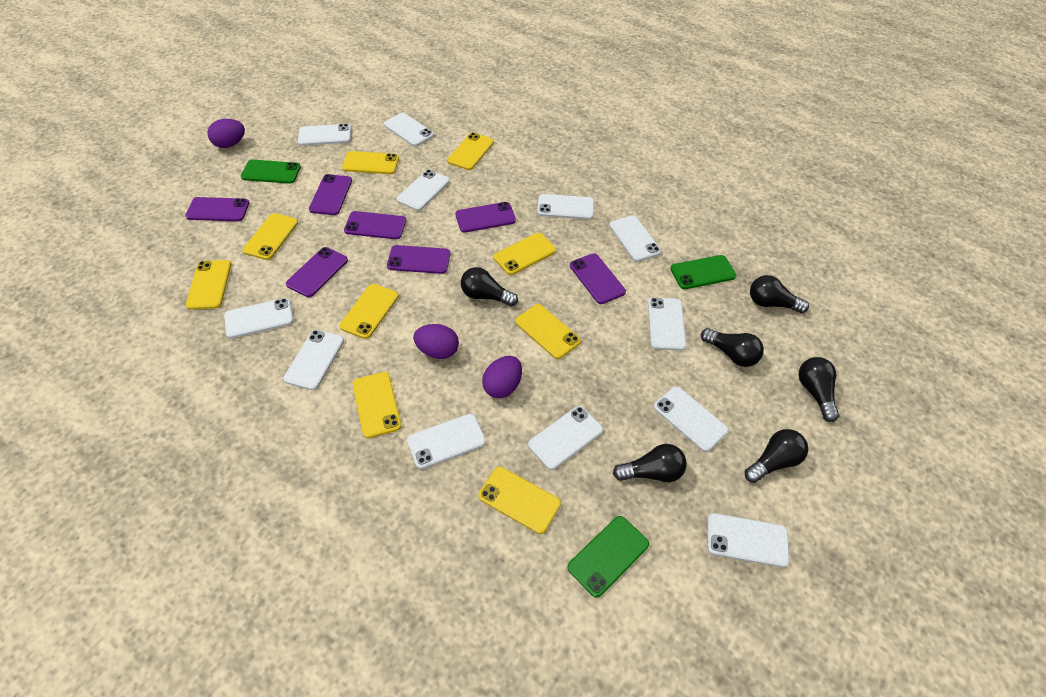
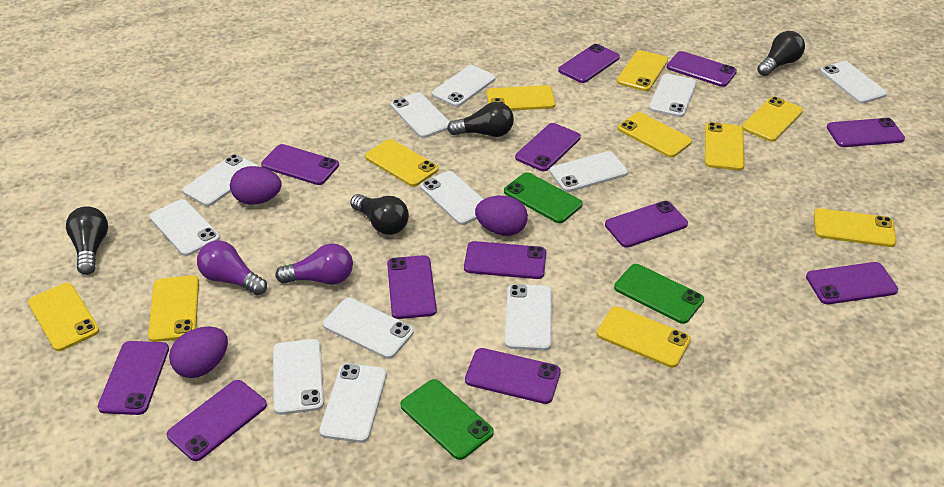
black light bulb: [461,267,518,306] [613,444,687,482] [701,328,764,367] [745,429,808,483] [750,275,809,313] [799,357,839,422] = 6 -> [66,206,108,275] [350,194,409,235] [447,102,514,137] [757,31,805,76] = 4
purple light bulb: none = 0 -> [197,240,267,295] [275,243,353,285] = 2
purple phone: [185,197,249,221] [286,247,348,297] [309,174,352,215] [344,211,406,239] [387,245,450,274] [455,202,516,233] [570,253,626,304] = 7 -> [98,341,169,415] [167,380,267,461] [261,144,339,185] [387,255,437,319] [464,241,546,279] [465,348,561,404] [515,123,581,171] [558,44,620,83] [605,201,688,248] [667,51,737,87] [806,262,898,304] [827,118,905,147] = 12
yellow phone: [186,260,231,310] [243,213,298,260] [339,284,399,339] [342,151,399,174] [353,372,402,438] [447,132,494,170] [478,467,561,534] [493,233,556,275] [515,304,581,359] = 9 -> [28,283,99,351] [148,275,199,342] [365,139,438,187] [487,85,556,111] [597,306,691,368] [617,50,668,91] [618,112,692,158] [705,122,745,170] [742,97,803,142] [814,208,896,247] = 10

